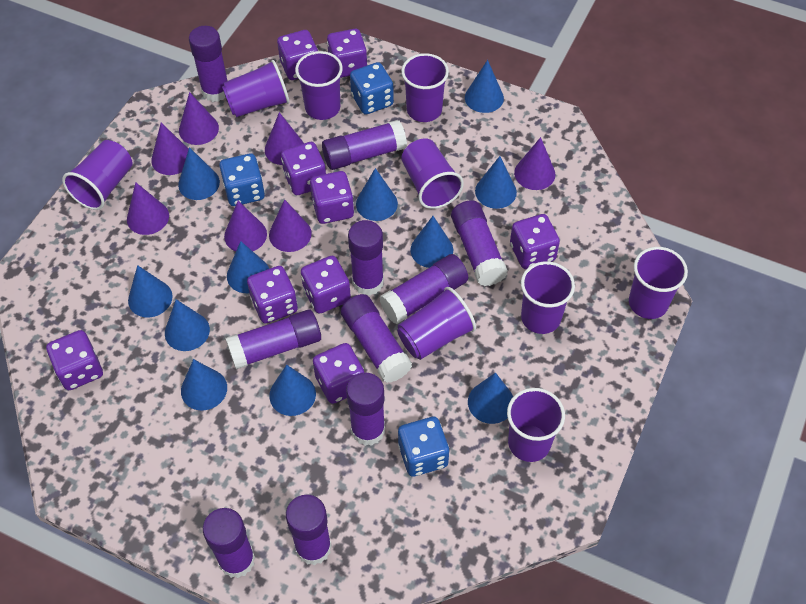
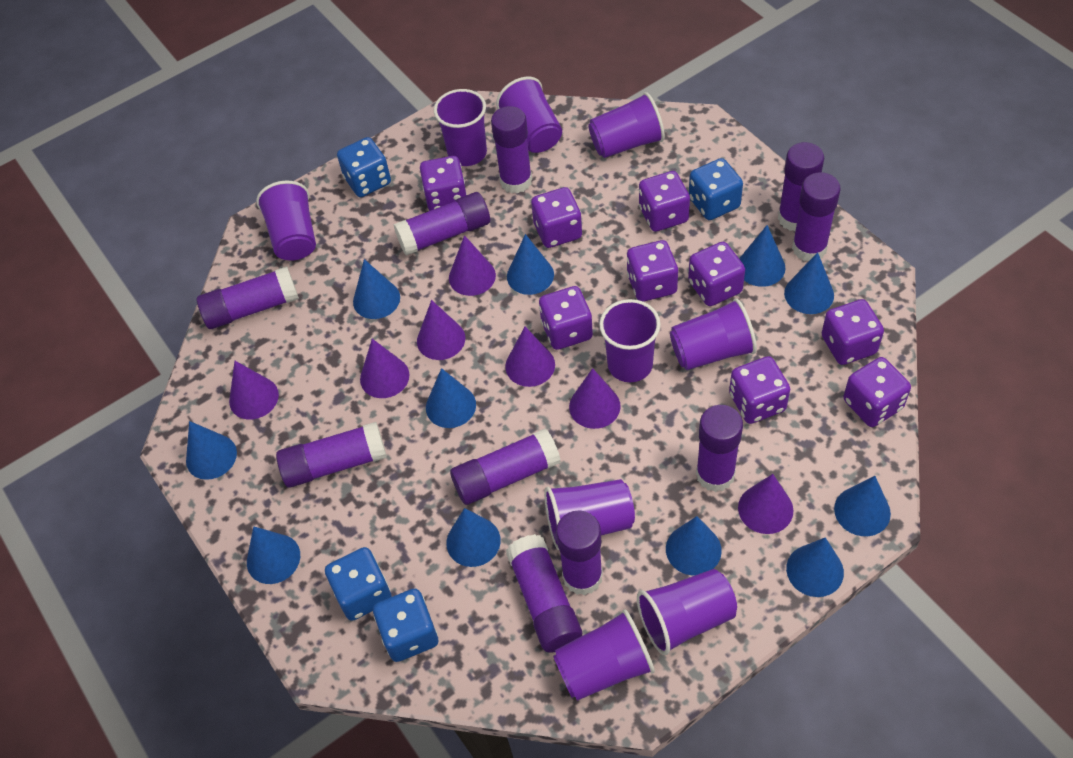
blue dice: [219,153,265,206] [350,62,394,115] [398,417,449,477] = 3 -> [325,547,392,621] [337,137,391,197] [373,589,438,662] [689,158,743,220] = 4

